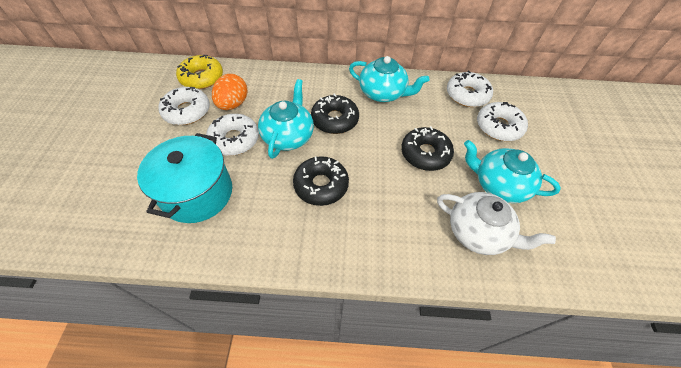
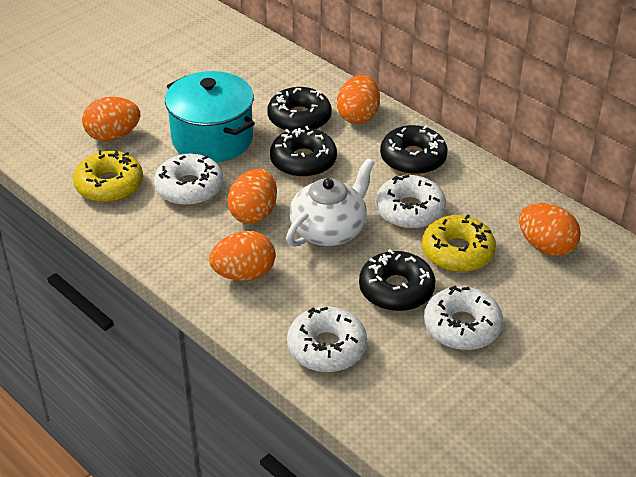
black donut: [293,156,349,206] [311,93,359,134] [401,126,454,171] = 3 -> [267,87,331,131] [270,126,337,178] [359,249,435,311] [380,125,448,175] = 4
orange egg: [212,74,248,110] = 1 -> [82,97,140,141] [209,231,275,281] [227,169,277,224] [337,75,380,124] [519,203,581,256] = 5
turquoise teapot: [258,79,314,159] [349,56,429,102] [464,140,561,203] = 3 -> none = 0
yellow donut: [176,55,223,89] = 1 -> [73,150,143,202] [422,215,496,272] = 2

